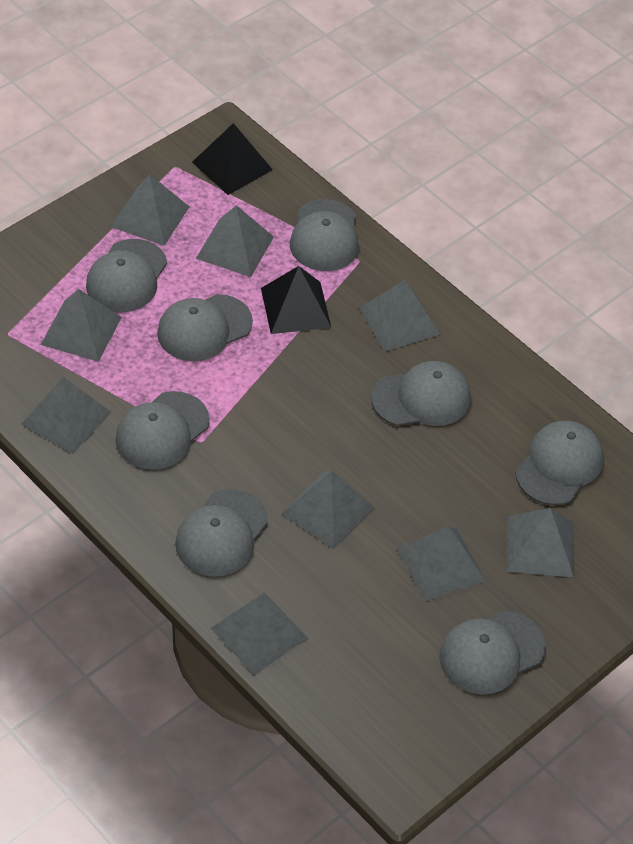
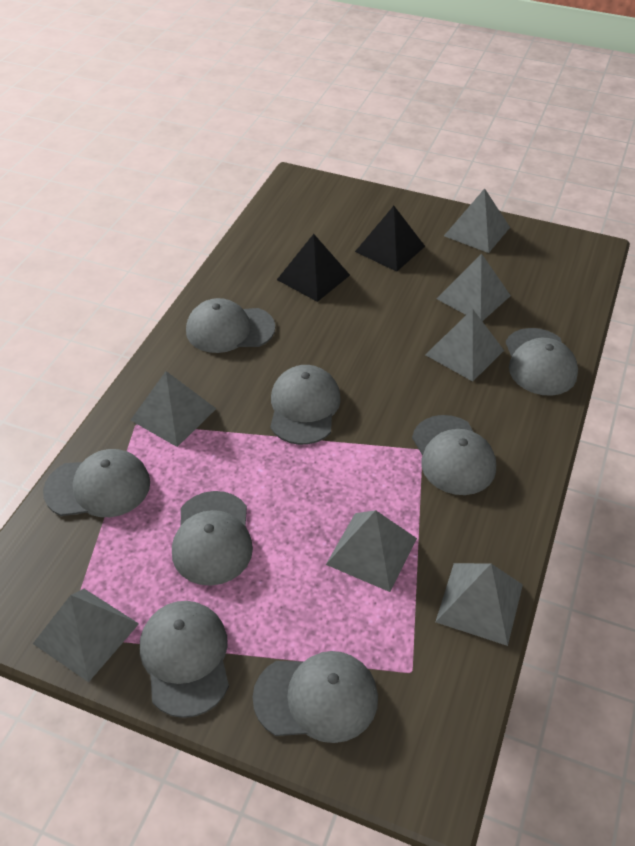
grey pyramid: [22,377,112,454] [40,289,122,362] [111,174,189,246] [196,205,274,277] [211,592,308,675] [281,471,374,549] [359,280,440,351] [397,526,486,601] [507,508,574,577] = 9 -> [33,589,139,682] [131,371,216,447] [326,510,417,592] [425,309,504,382] [436,253,511,321] [436,563,523,646] [444,188,510,253] = 7

